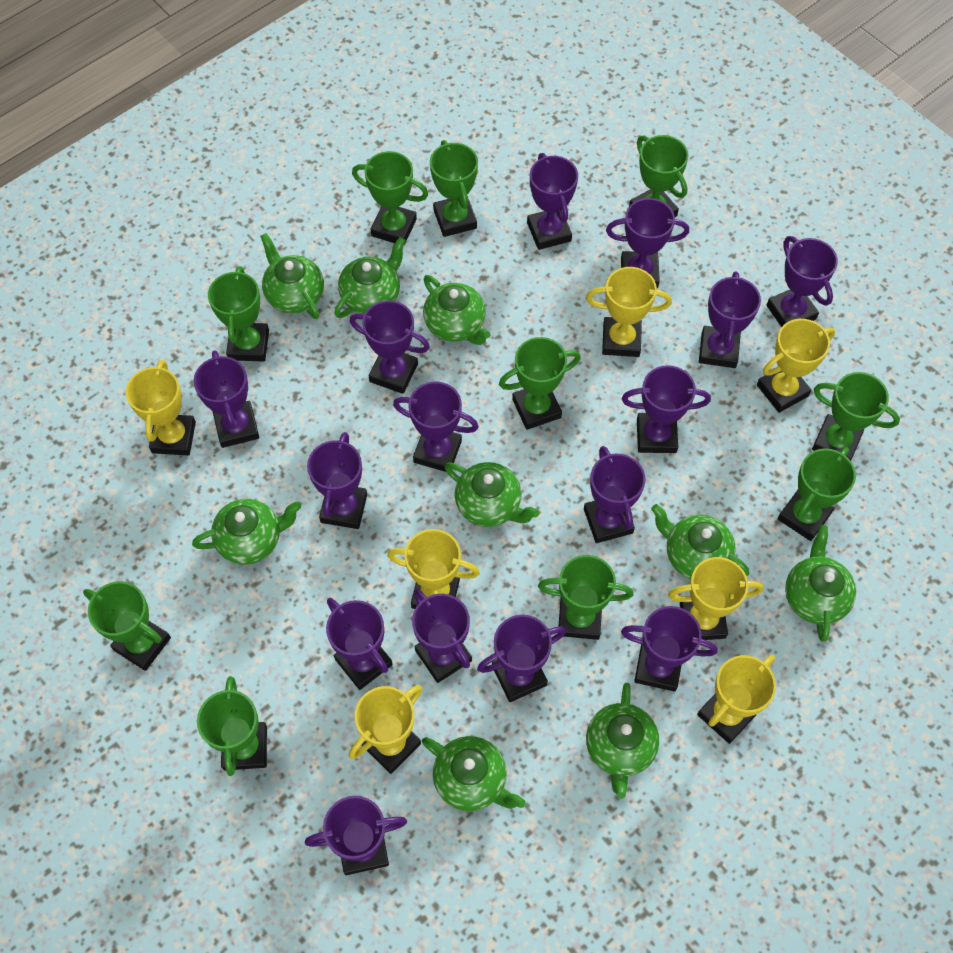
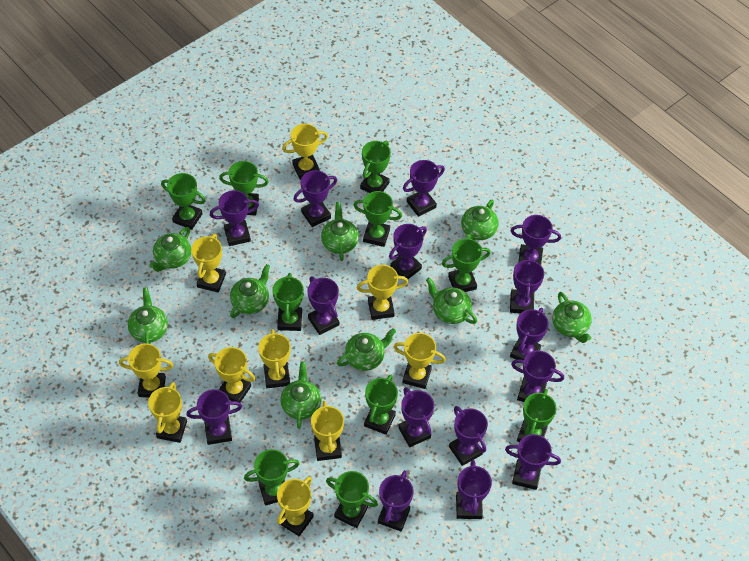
yellow trophy: [126,360,196,456] [349,685,423,774] [387,529,480,609] [586,267,672,357] [668,557,763,640] [697,655,776,744] [757,319,835,413] = 7 -> [119,343,174,397] [148,382,187,443] [191,234,226,293] [208,347,255,403] [258,329,291,388] [277,476,314,536] [282,124,328,180] [311,401,344,461] [357,265,408,320] [394,333,446,389] = 10

